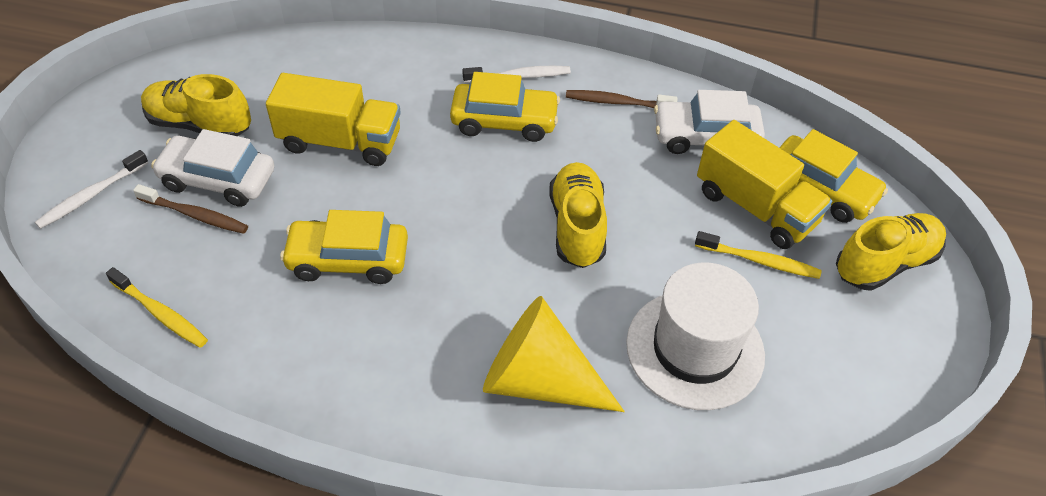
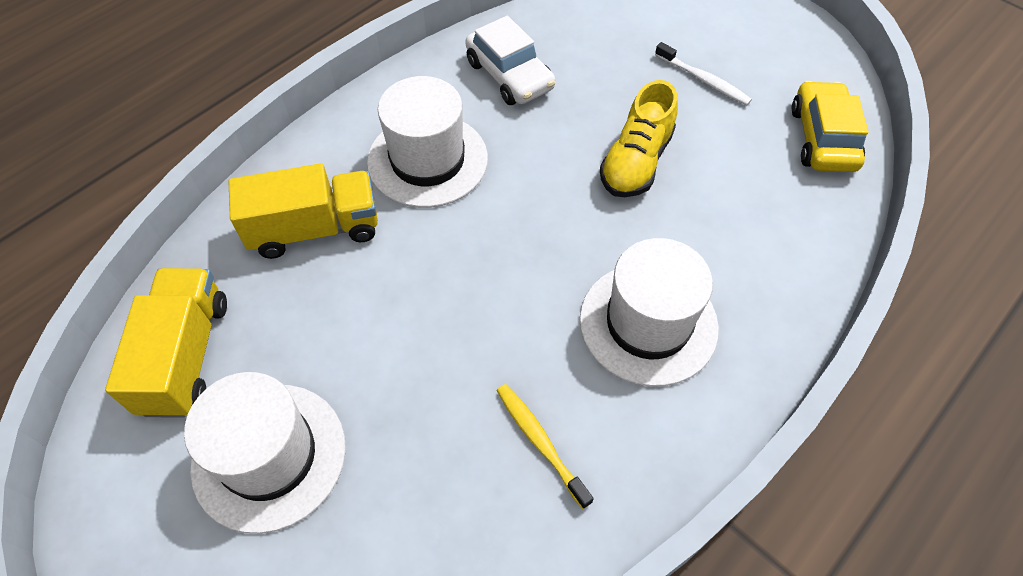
brown toothbrush: [133,184,248,234] [566,90,678,108] = 2 -> none = 0
white car: [151,129,274,207] [654,90,765,154] = 2 -> [465,16,555,105] = 1
white hat: [626,262,765,410] = 1 -> [184,372,346,534] [367,76,488,208] [580,238,719,387] = 3
white toothbrush: [35,150,149,229] [462,66,571,83] = 2 -> [655,42,752,105] = 1
yellow car: [280,210,408,284] [450,72,560,142] [779,129,888,223] = 3 -> [792,81,868,172] = 1
yellow cone: [483,296,625,412] = 1 -> none = 0
yellow shoe: [141,74,251,136] [550,162,607,268] [836,213,946,291] = 3 -> [600,80,678,197] = 1
yellow toothbrush: [106,267,208,348] [695,231,822,279] = 2 -> [496,384,594,509] = 1

